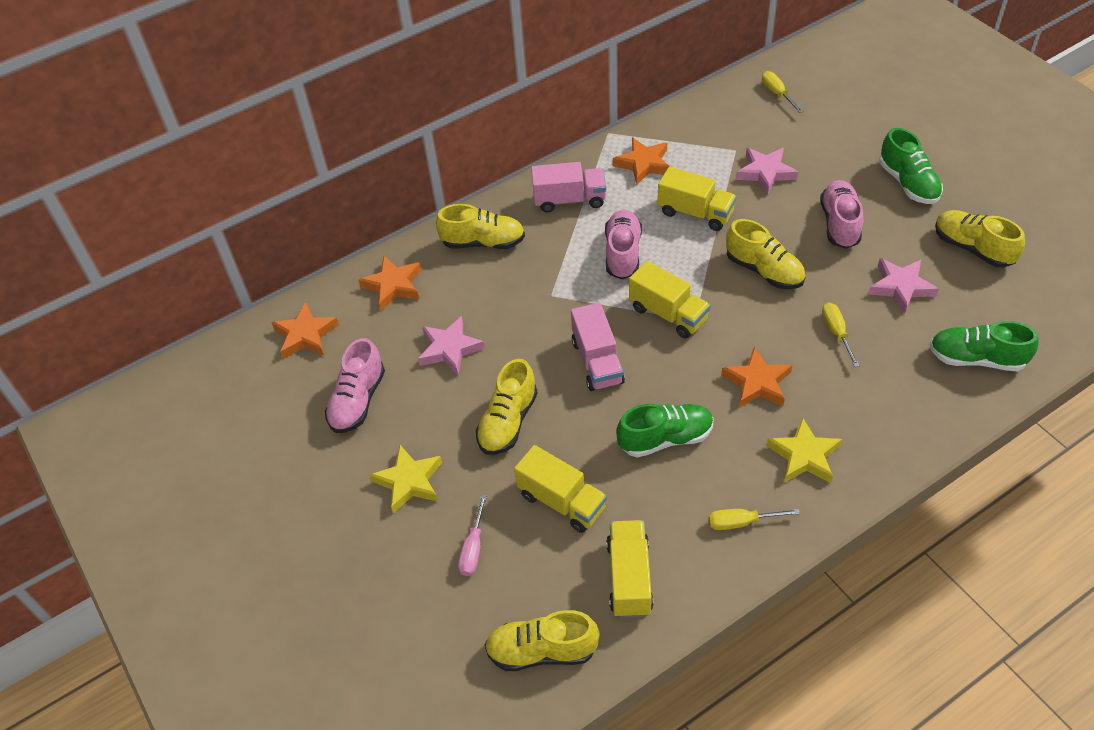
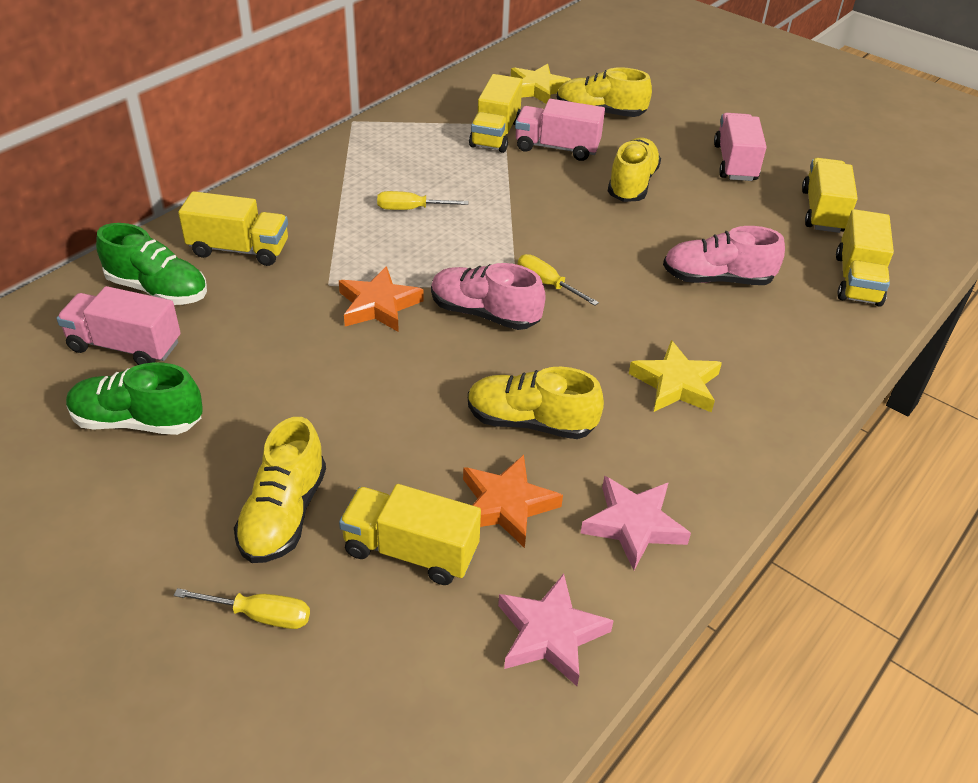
green shoe: [616,404,714,457] [879,128,943,204] [930,321,1039,371] = 3 -> [66,362,203,435] [96,223,207,305] = 2
orange star: [271,302,339,359] [358,256,421,310] [613,137,670,185] [721,347,792,408] = 4 -> [339,266,424,332] [463,455,563,548] = 2
pink screwdriver: [458,494,487,576] = 1 -> none = 0
pink shoe: [325,338,385,433] [605,209,642,279] [820,180,863,249] = 3 -> [431,263,546,330] [663,226,785,285] = 2
pink star: [418,316,485,375] [736,148,798,195] [868,258,939,314] = 3 -> [498,574,614,686] [581,476,691,570] = 2
pink truck: [531,162,606,213] [571,303,625,391] = 2 -> [56,286,181,365] [515,99,605,161] [714,113,767,181] = 3
yellow shoe: [436,204,525,249] [476,359,537,455] [485,610,600,671] [726,219,805,289] [935,210,1025,268] = 5 -> [234,417,326,563] [468,367,604,439] [557,67,652,117] [608,138,661,202] = 4
yellow truck: [514,445,607,533] [606,520,654,618] [629,261,711,338] [657,167,737,231] = 4 -> [178,191,288,266] [339,484,481,585] [469,74,522,153] [802,158,858,233] [836,209,894,307] = 5

